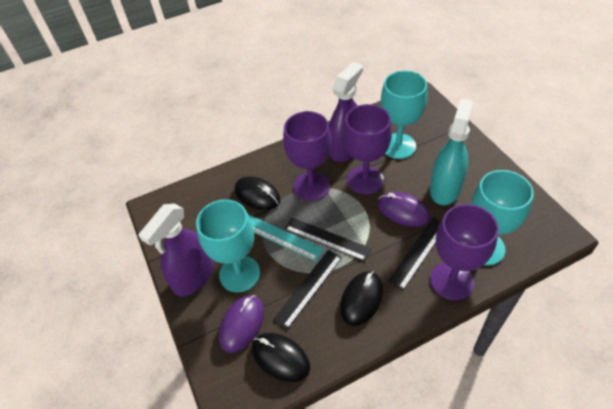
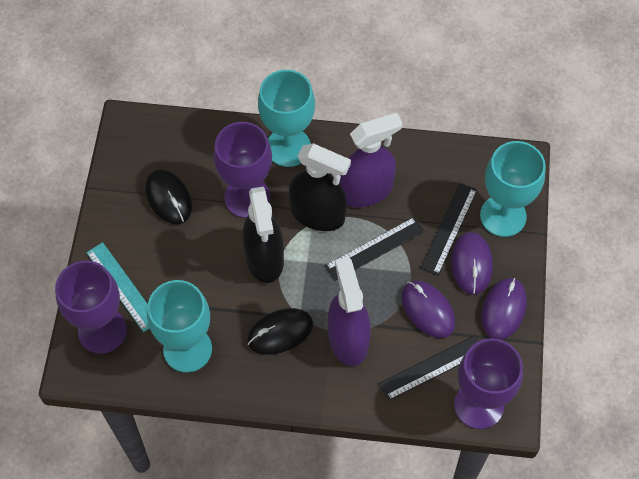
black mouse: [235,176,280,210] [252,333,310,382] [340,271,383,326] = 3 -> [145,169,192,224] [247,308,313,355] = 2
black spray bottle: none = 0 -> [243,186,284,283] [289,143,351,231] = 2
purple mouse: [219,295,264,353] [378,192,430,227] = 2 -> [402,280,455,338] [451,232,493,295] [481,278,527,340] = 3
turquoise spray bottle: [430,99,474,205] = 1 -> none = 0

